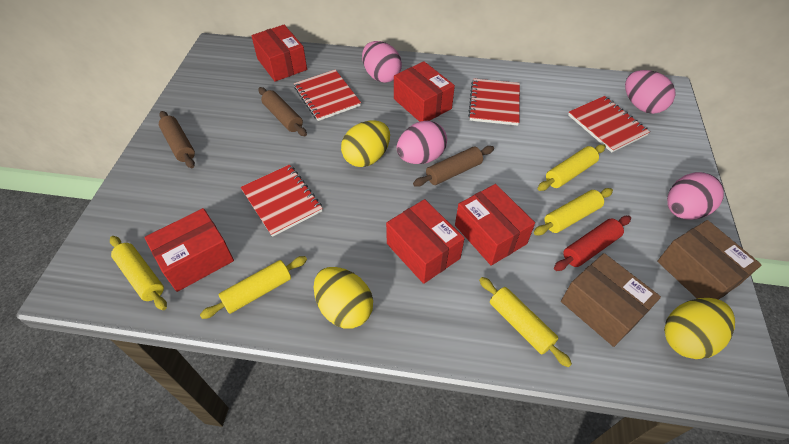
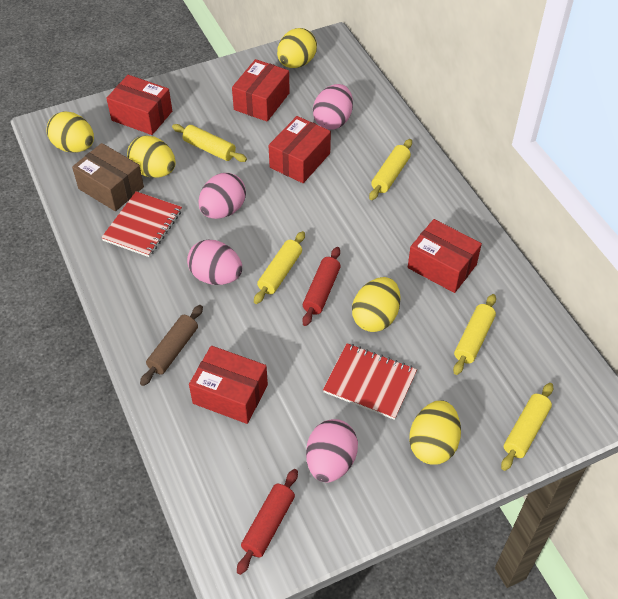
brown box: [561,253,661,347] [657,220,762,300] = 2 -> [72,143,144,211] = 1
brown rolling pin: [159,111,195,168] [258,87,307,136] [413,146,494,187] = 3 -> [140,305,203,386] = 1
red notebook: [241,164,323,237] [294,70,361,121] [468,79,520,126] [568,96,650,153] = 4 -> [101,191,182,257] [323,343,417,420] = 2
red rolling pin: [554,216,631,271] = 1 -> [237,469,298,575] [302,247,341,326] = 2
yellow egg: [314,267,373,329] [341,120,390,167] [664,298,735,359] = 3 -> [46,111,94,153] [127,135,176,178] [277,28,317,68] [352,277,401,332] [409,400,461,464] = 5

